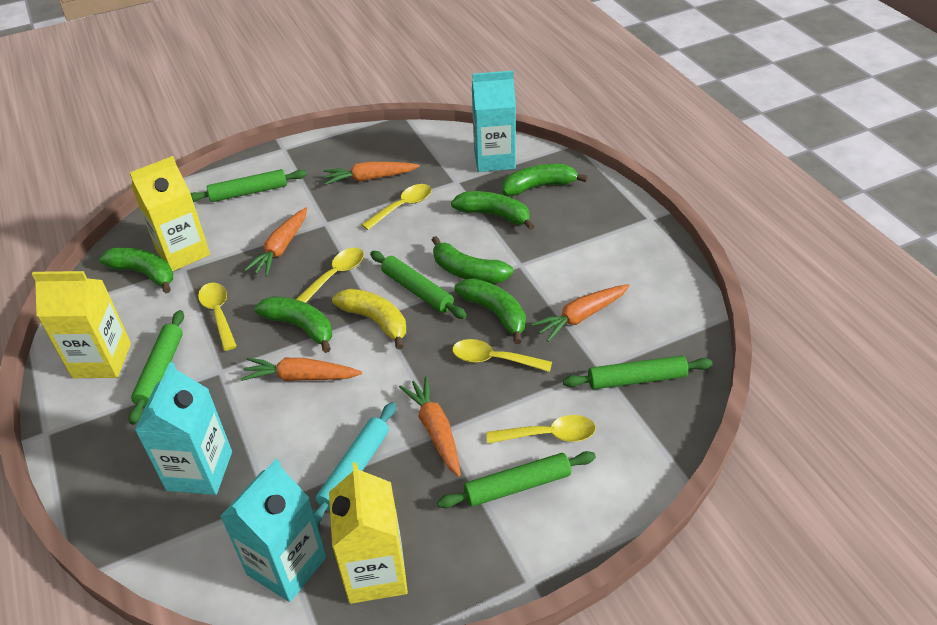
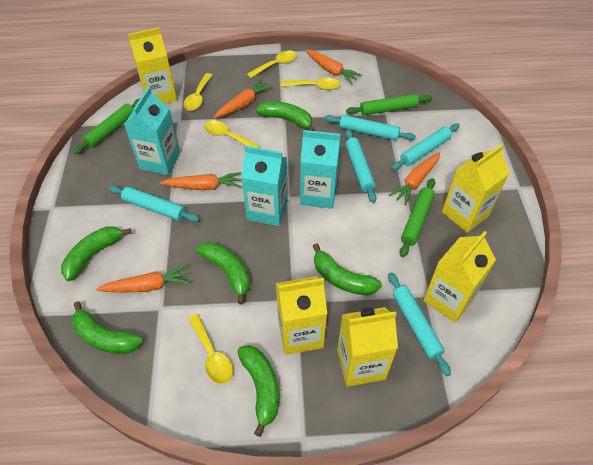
green rolling pin: [129,310,184,425] [190,169,307,202] [370,251,467,319] [437,451,596,508] [563,356,713,390] = 5 -> [73,99,140,154] [346,94,432,115] [400,178,435,257] = 3
turquoise rolling pin: [313,402,396,527] = 1 -> [109,185,199,222] [325,115,416,141] [345,129,376,203] [388,272,451,376] [391,124,460,170] = 5
yellow banana: [332,288,406,350] = 1 -> none = 0
yellow carton: [32,271,131,378] [130,156,210,271] [329,462,408,604] = 3 -> [128,27,177,104] [276,276,327,355] [337,307,398,387] [423,231,496,323] [442,144,510,233] = 5

